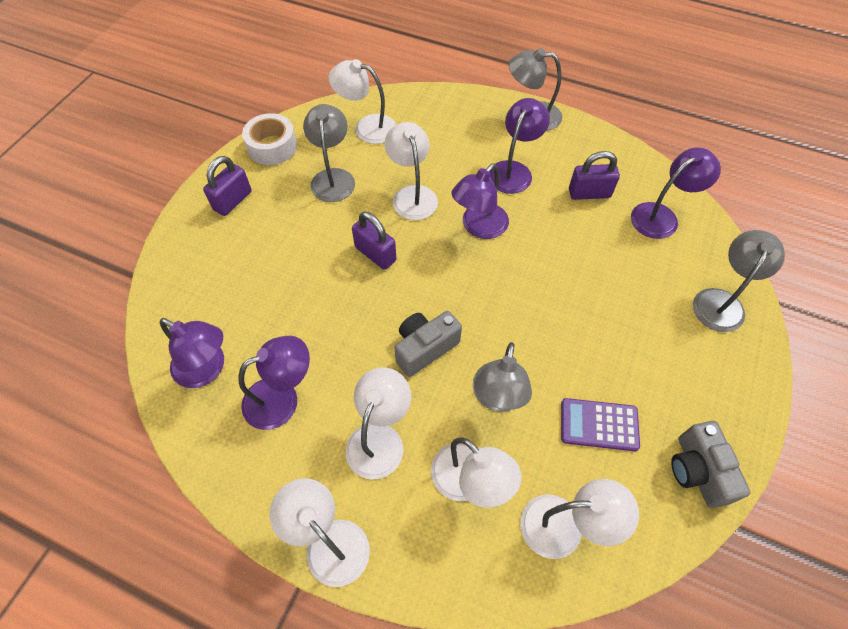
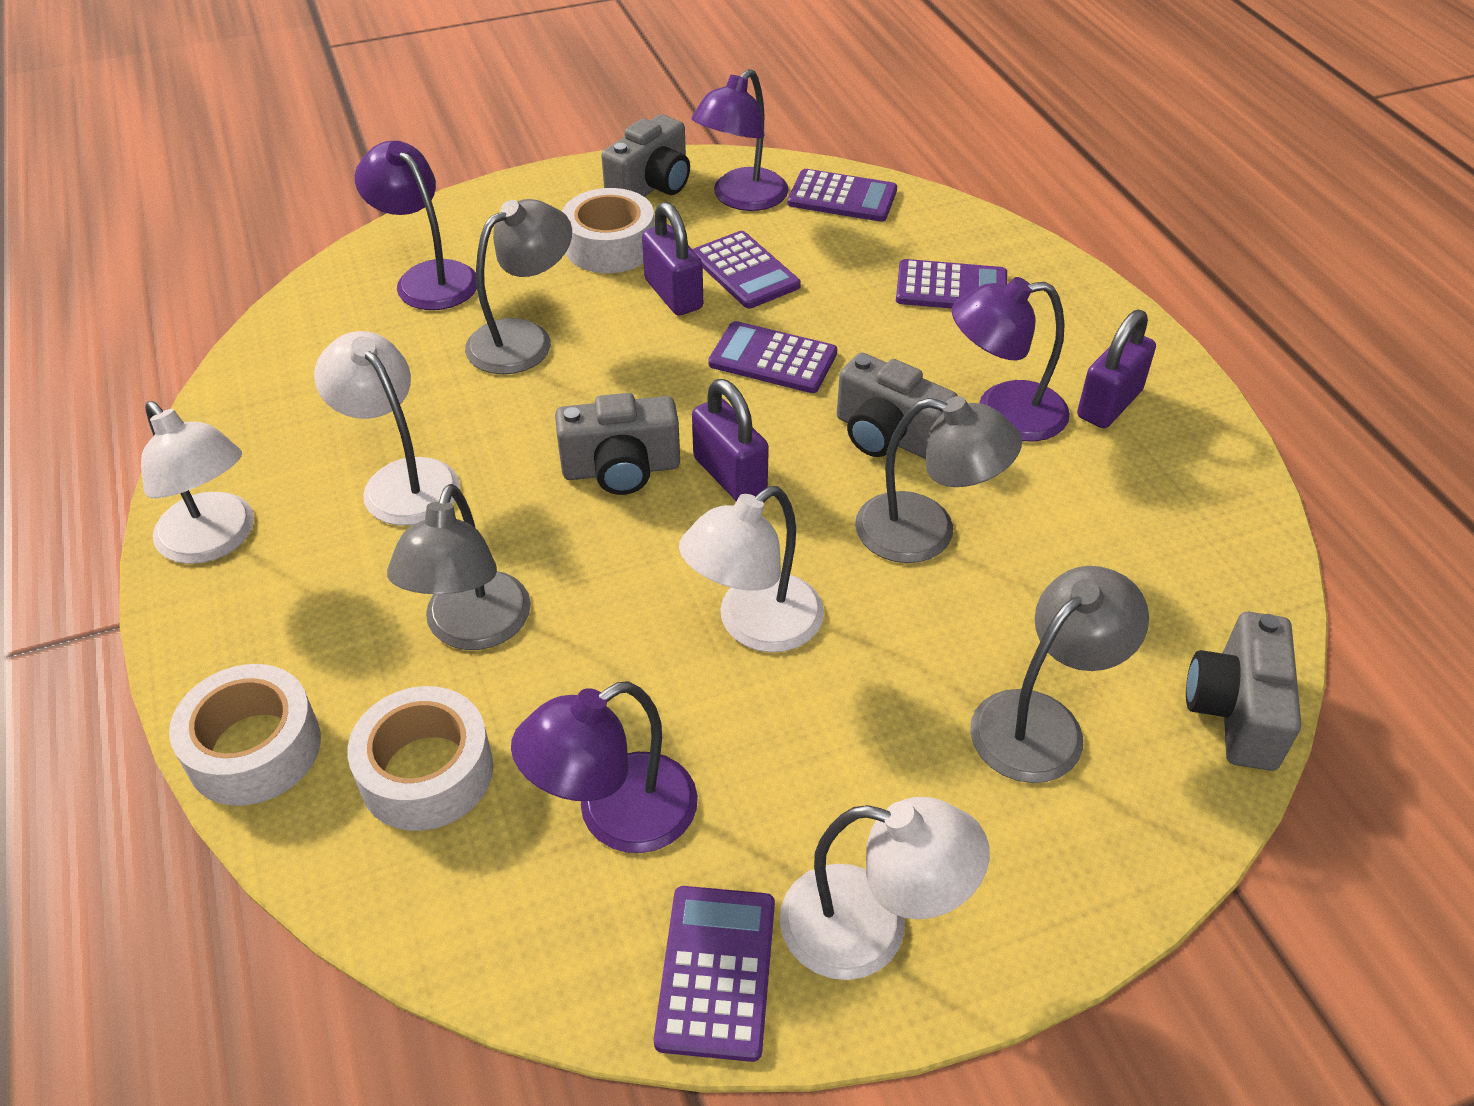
grey camera: [394,311,462,377] [671,421,751,508] = 2 -> [555,393,680,495] [601,114,690,197] [837,353,958,459] [1186,612,1301,771] = 4
purple calculator: [561,398,640,451] = 1 -> [654,886,775,1062] [692,231,801,309] [708,321,837,393] [788,169,897,222] [896,259,1007,309] = 5
purple lamp: [160,318,224,388] [239,336,310,430] [451,163,509,239] [489,98,550,194] [631,147,721,239] = 5 -> [355,141,477,310] [511,681,698,853] [692,69,789,211] [952,277,1070,441] = 4
white lamp: [269,478,370,587] [328,59,396,144] [345,367,411,479] [385,122,438,220] [431,437,521,508] [520,479,639,559] = 6 -> [141,401,254,564] [314,331,460,525] [679,486,824,652] [780,797,990,980] = 4
white tape: [242,113,297,165] = 1 -> [169,664,321,806] [347,686,493,831] [562,188,655,273] = 3

